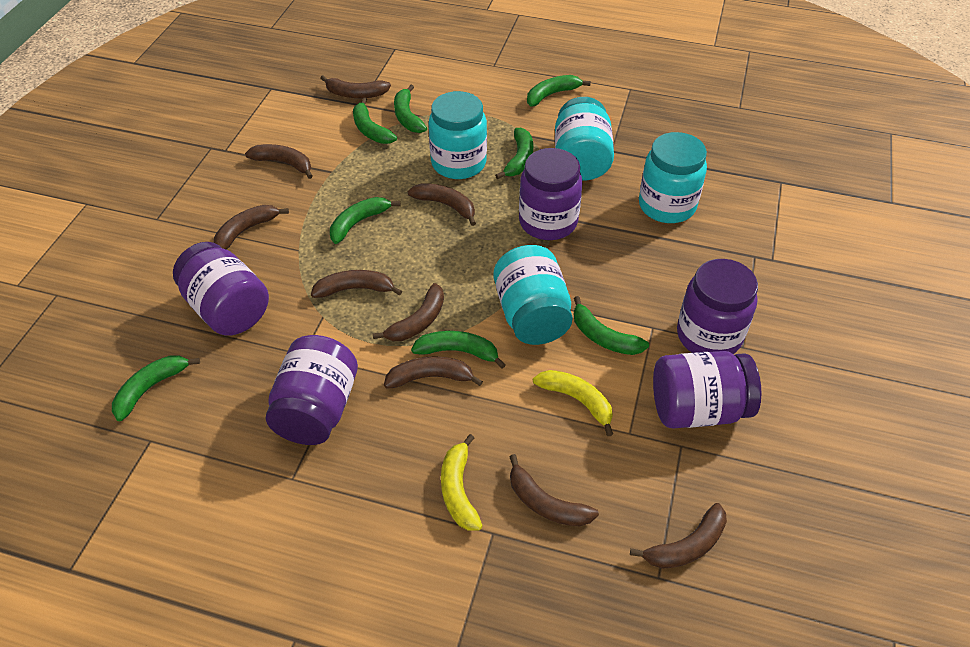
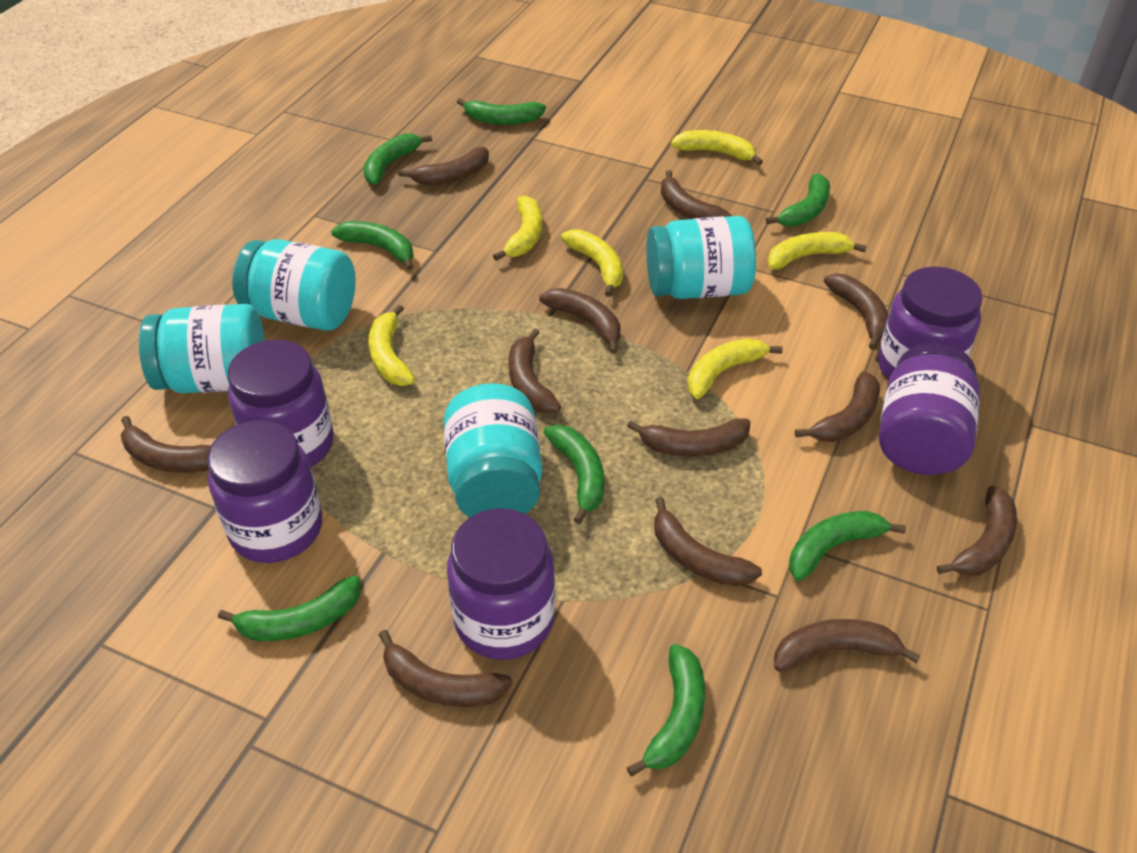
brown banana: [214,205,289,250] [245,144,313,179] [311,270,402,298] [320,75,391,98] [373,283,444,341] [384,356,483,389] [407,183,476,226] [509,454,599,527] [630,503,727,569] = 9 -> [121,416,212,473] [379,630,512,707] [398,147,489,185] [508,329,561,413] [539,288,620,354] [627,418,750,457] [654,497,762,586] [661,170,732,219] [774,619,920,672] [795,371,880,442] [824,273,889,350] [937,485,1017,576] = 12
yellow banana: [441,434,483,531] [533,370,613,436] = 2 -> [368,305,415,386] [493,195,543,261] [561,229,623,297] [671,130,763,165] [687,338,783,399] [767,232,867,269] = 6

